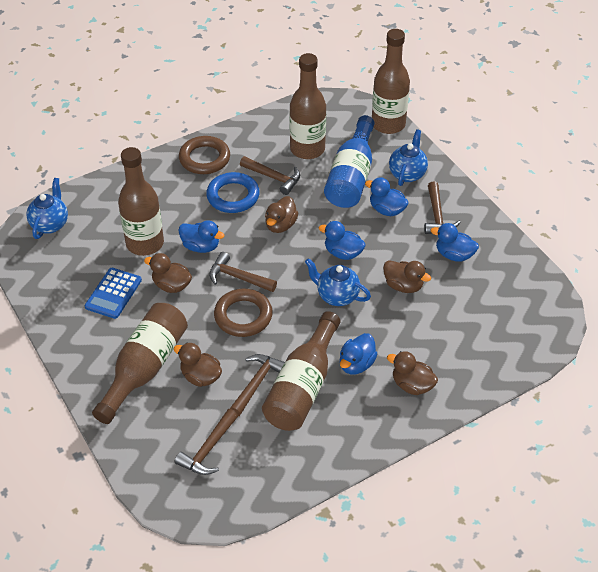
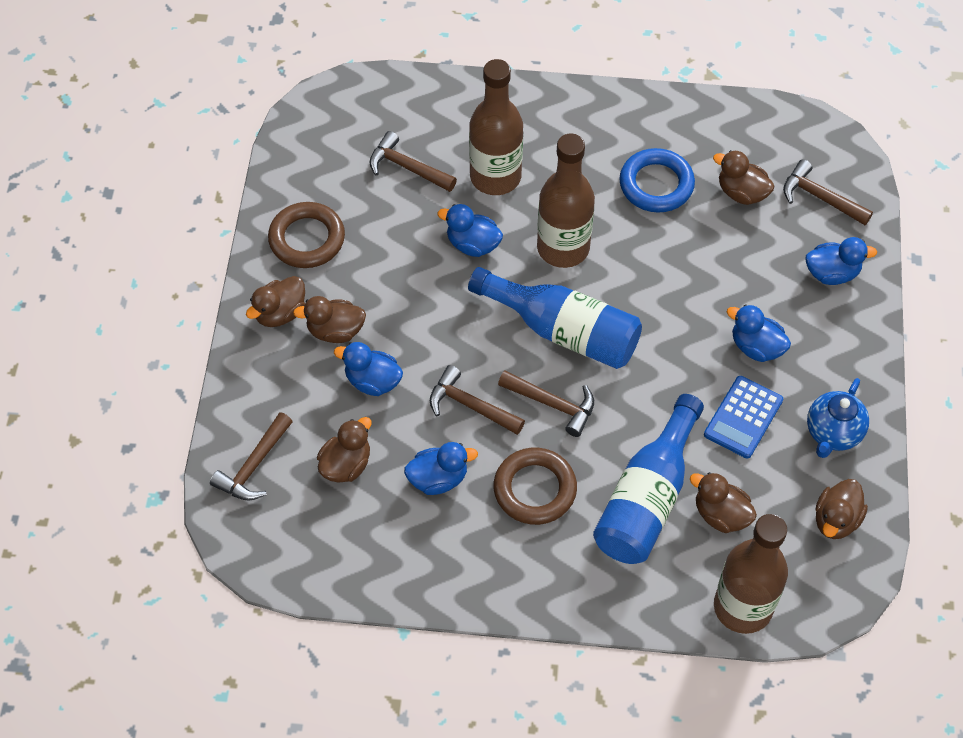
blue bottle: [324,115,375,208] = 1 -> [468,267,642,369] [593,394,704,564] = 2
blue teapot: [26,178,68,239] [305,258,371,306] [389,129,428,186] = 3 -> [807,378,869,458] = 1
brown bottle: [92,303,188,424] [118,147,164,256] [262,311,340,431] [289,53,326,159] [372,29,410,134] = 5 -> [469,59,523,195] [537,134,595,268] [714,514,788,634] = 3
brown duck: [144,253,192,293] [174,343,222,387] [265,196,298,233] [383,260,431,293] [387,351,438,395] = 5 -> [246,276,305,327] [293,296,366,343] [317,417,372,483] [690,472,757,533] [713,150,775,205] [815,479,868,539] = 6

